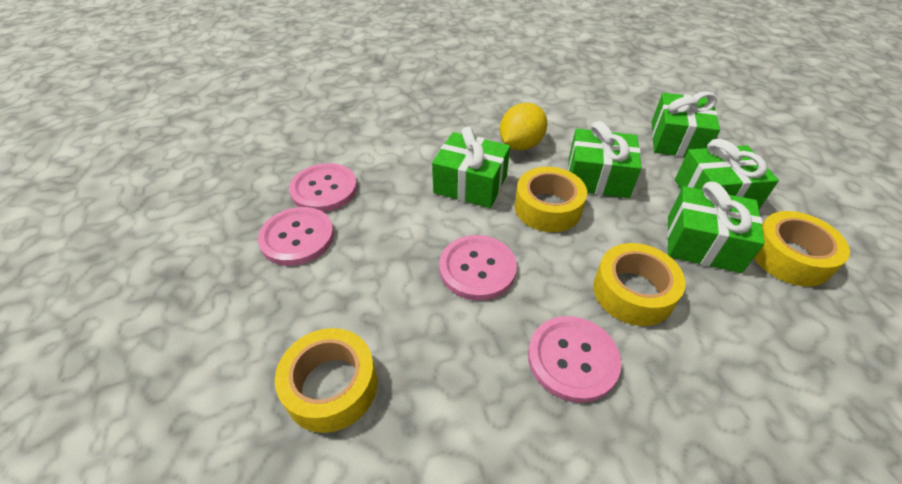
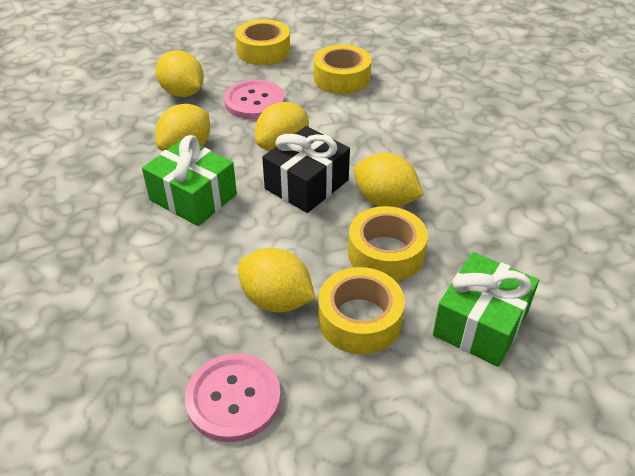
black gift: none = 0 -> [262,126,350,213] = 1
green gift: [432,127,510,208] [568,121,642,198] [651,91,720,157] [667,181,765,273] [675,139,779,209] = 5 -> [142,135,237,226] [433,252,539,367] = 2
pink button: [258,207,334,266] [289,163,357,212] [439,235,517,301] [528,316,621,403] = 4 -> [185,354,281,442] [224,80,285,119] = 2
yellow lemon: [500,103,547,150] = 1 -> [155,104,210,151] [156,50,204,97] [238,248,315,313] [255,102,309,151] [354,153,423,207] = 5

